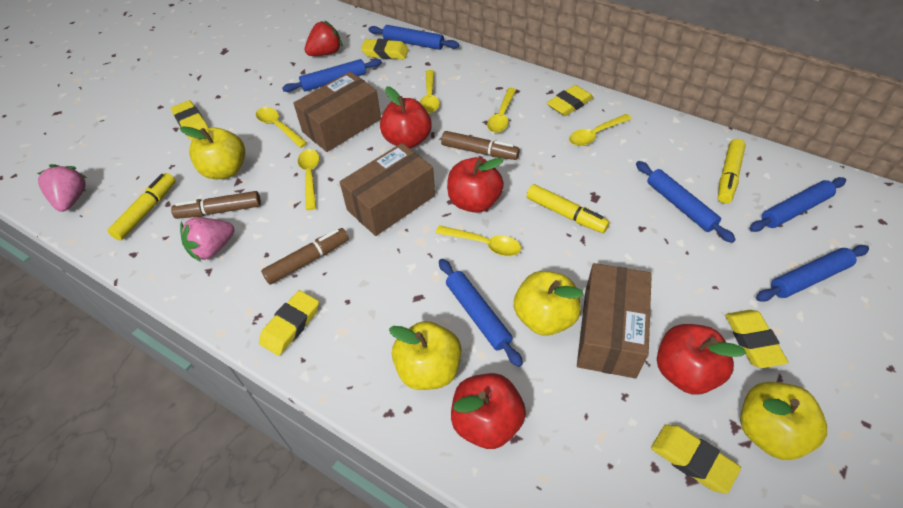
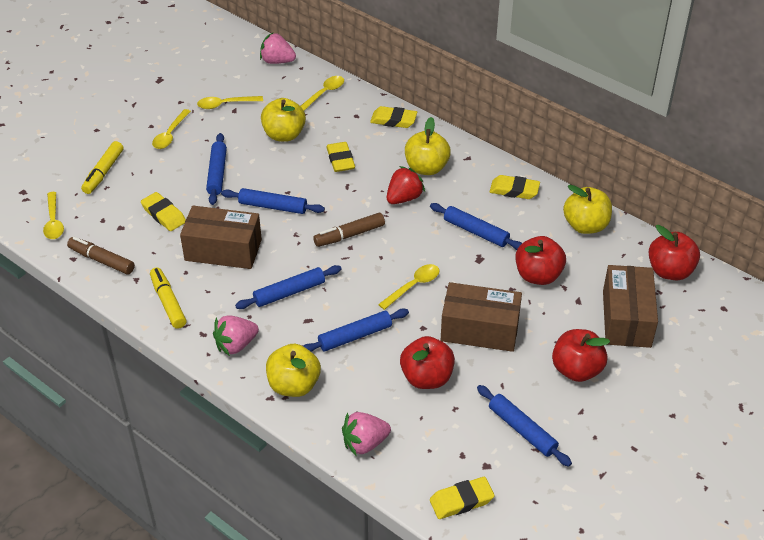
brown marker: [171,191,261,219] [261,228,349,285] [441,131,520,160] = 3 -> [67,237,135,275] [313,213,385,247] = 2
pink strawberry: [37,164,87,212] [180,217,234,262] = 2 -> [213,315,259,356] [260,32,296,64] [342,412,391,456] = 3
yellow eraser: [171,100,209,140] [259,290,319,356] [361,38,409,59] [547,85,593,116] [651,425,741,494] [725,310,788,368] = 6 -> [141,192,186,231] [326,142,355,172] [370,106,417,128] [430,477,495,519] [490,175,540,199] = 5
yellow marker: [108,173,176,240] [526,184,610,233] [718,139,746,204] = 3 -> [81,141,123,194] [150,267,187,329] = 2
yellow spoon: [256,107,307,148] [298,149,319,210] [420,70,440,113] [436,225,521,256] [487,88,516,133] [569,114,632,146] = 6 -> [43,192,64,239] [152,109,191,149] [197,96,263,109] [300,76,344,111] [378,264,440,310] = 5

